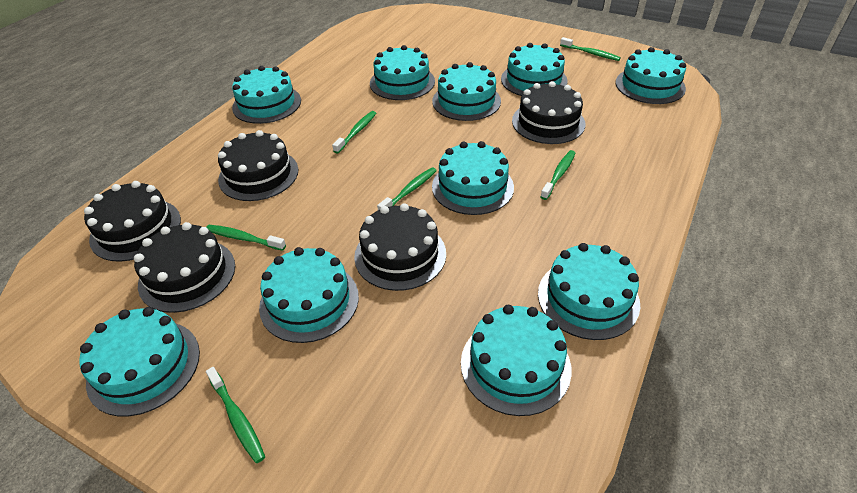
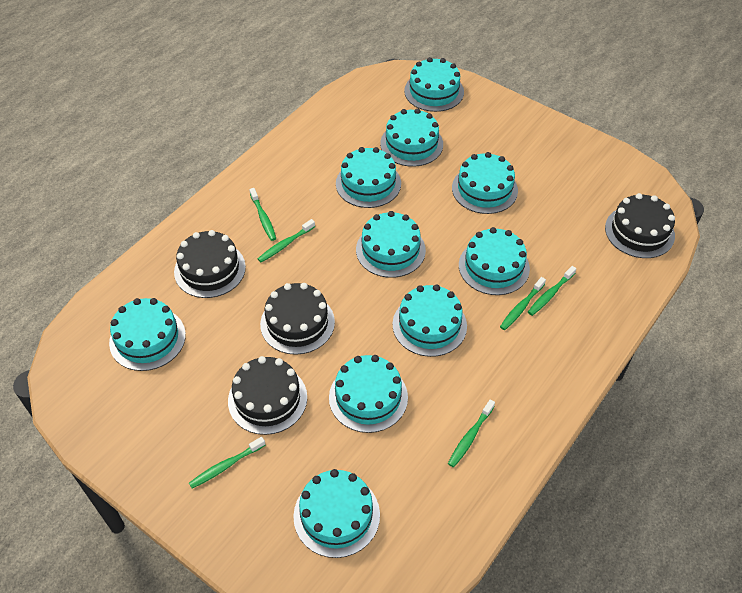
black cake: [84,181,181,262] [134,222,235,313] [218,130,299,201] [354,203,446,291] [512,81,585,144] = 5 -> [174,230,246,298] [228,356,307,435] [260,283,335,355] [605,193,675,258] = 4

